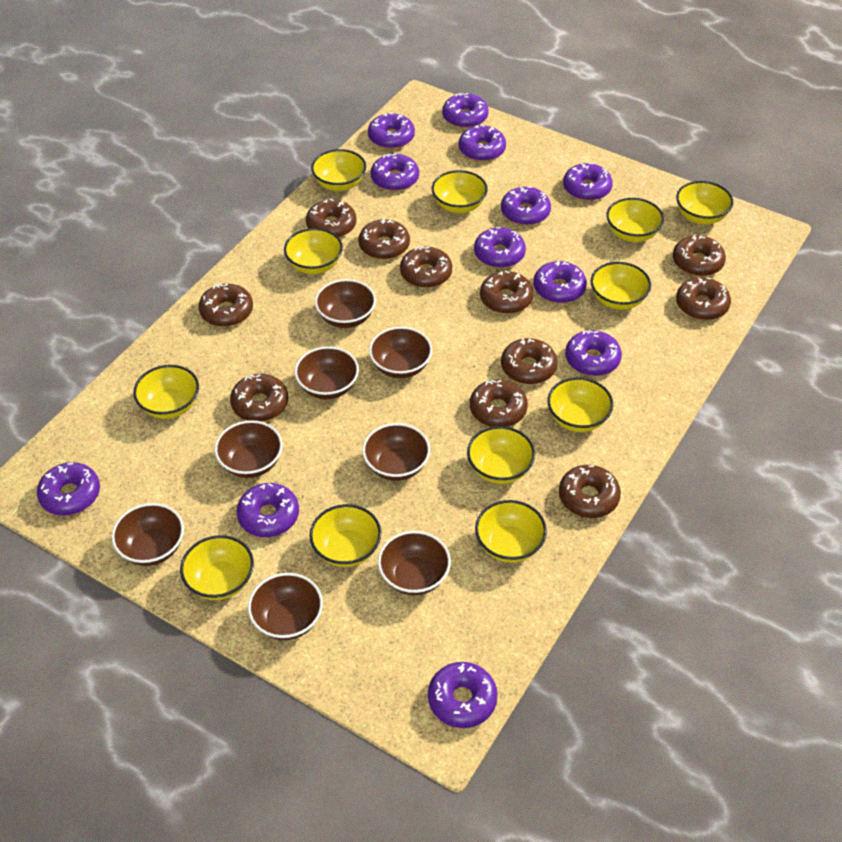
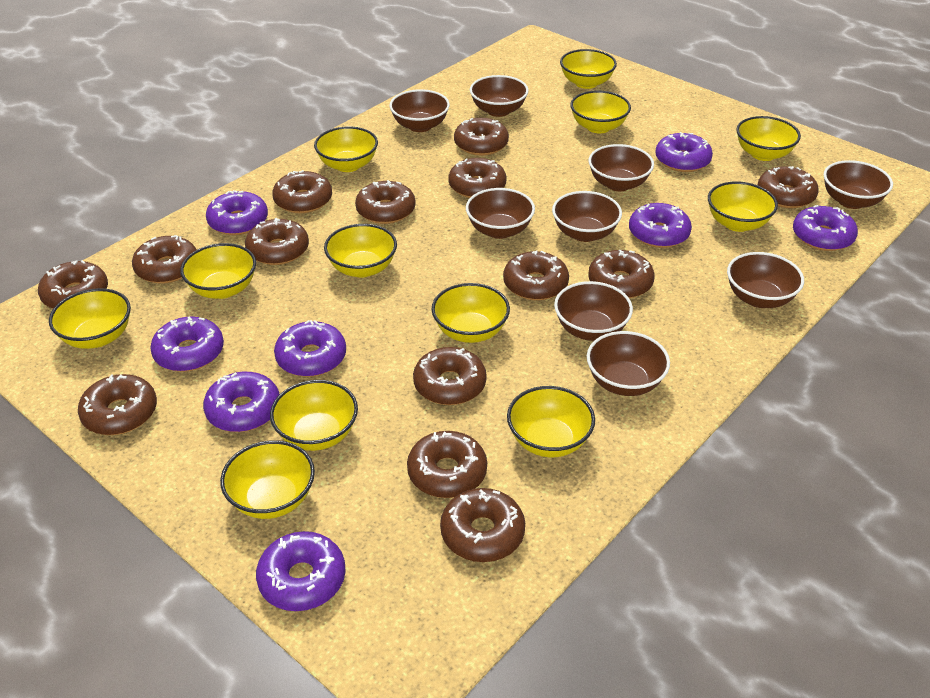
brown bowl: [111,503,184,566] [215,420,283,478] [248,573,323,640] [295,346,359,399] [315,279,376,328] [362,423,430,481] [369,327,432,378] [378,531,451,595] = 8 -> [389,89,450,132] [466,188,535,239] [470,75,529,117] [552,191,622,242] [554,281,633,341] [587,331,670,396] [589,144,654,191] [727,252,804,308] [824,160,893,209] = 9
brown donut: [198,284,253,327] [230,374,288,422] [306,199,356,237] [358,219,410,259] [400,246,452,288] [470,379,528,427] [480,270,534,314] [501,338,557,384] [559,465,621,518] [673,235,726,276] [676,277,731,320] = 11 -> [38,260,108,309] [78,374,157,435] [132,235,197,284] [245,218,309,265] [272,170,332,213] [355,180,415,224] [407,431,487,498] [413,347,487,405] [440,488,525,562] [448,158,506,198] [454,118,509,156] [503,251,569,300] [588,249,655,298] [758,166,819,208] = 14
purple donut: [37,462,100,516] [236,483,299,537] [368,112,415,149] [371,153,419,191] [428,662,498,728] [442,93,488,128] [459,125,506,162] [474,227,526,268] [501,186,551,225] [533,260,587,303] [563,163,613,201] [565,330,622,376] = 12 -> [150,316,224,372] [203,372,280,432] [206,190,268,235] [256,531,346,611] [274,320,346,377] [629,203,692,248] [655,132,713,172] [793,205,858,251] = 8

